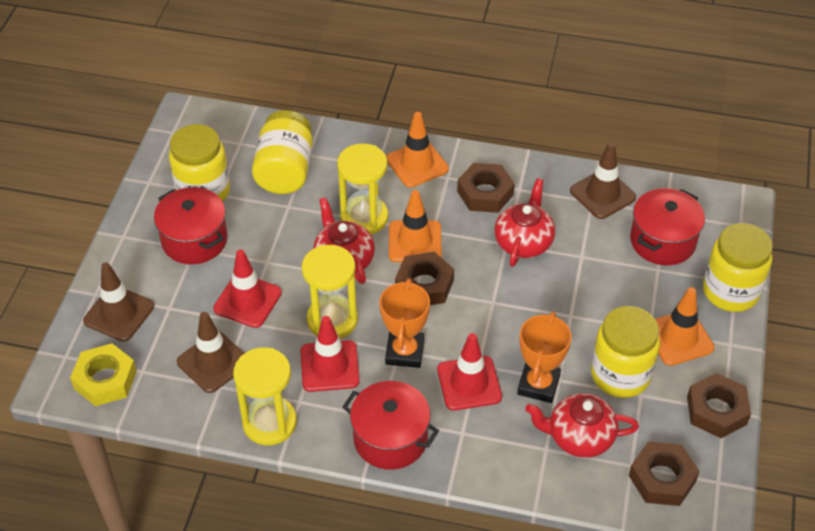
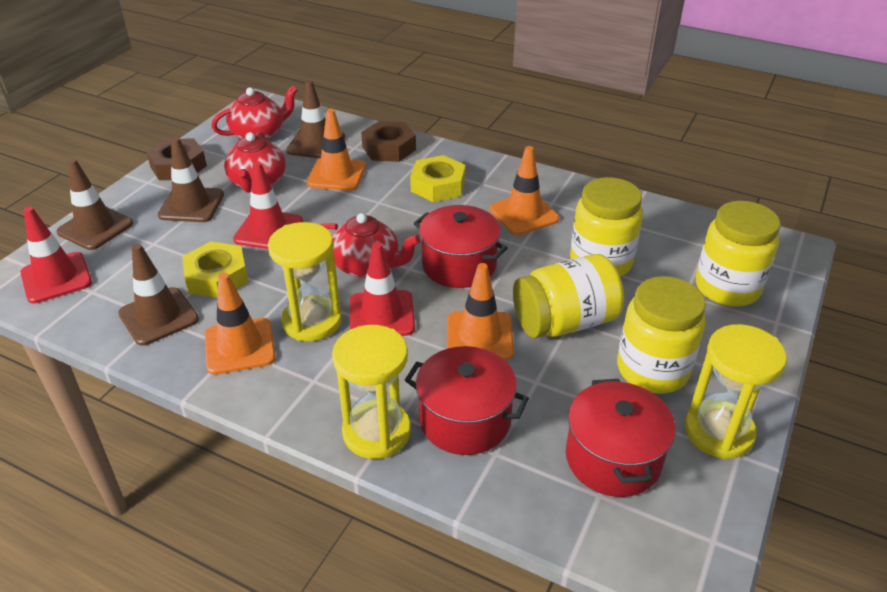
brown nut: [395,252,454,305] [457,163,515,213] [629,441,700,506] [687,373,751,438] = 4 -> [146,138,207,180] [361,121,416,162] = 2
brown traffic cone: [83,263,154,342] [177,312,244,393] [570,142,636,219] = 3 -> [56,159,133,250] [118,244,199,346] [158,137,224,222] [286,80,345,158] = 4
orange traffic cone: [386,112,449,188] [389,190,442,262] [655,287,715,366] = 3 -> [205,273,276,375] [307,109,366,191] [447,263,514,360] [490,146,559,235] = 4
orange trophy: [380,278,430,368] [517,312,572,403] = 2 -> none = 0
yellow nut: [70,343,137,406] = 1 -> [182,241,248,298] [410,155,466,202] = 2

